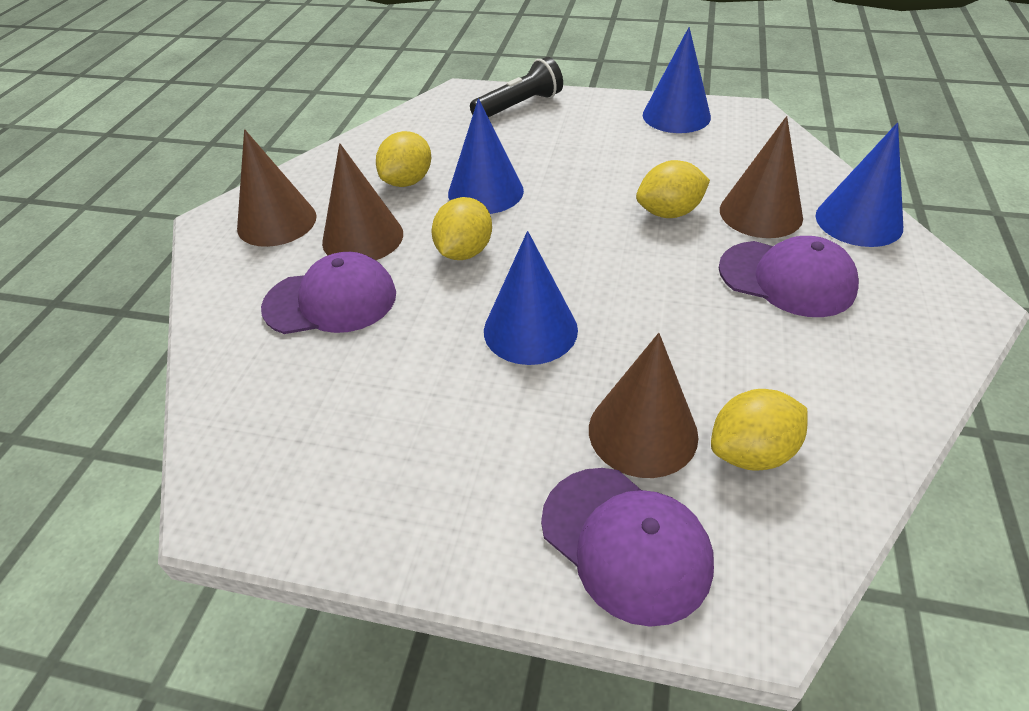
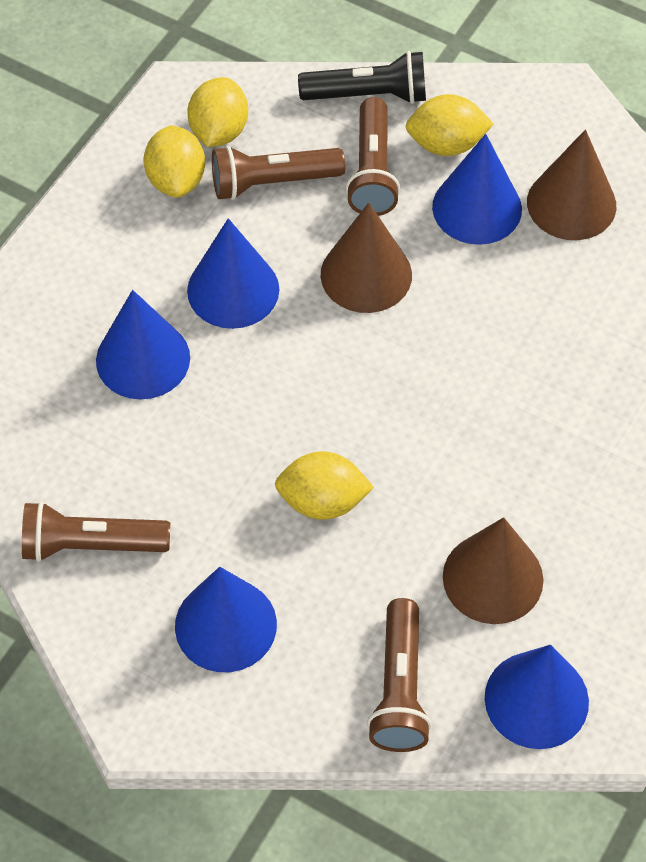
blue cone: [448,99,524,214] [484,231,578,365] [643,27,711,133] [815,123,903,247] = 4 -> [96,290,190,400] [175,567,277,672] [187,218,279,329] [432,134,522,245] [485,645,589,749] = 5
brown cone: [237,129,317,247] [322,143,403,260] [589,333,699,478] [720,116,803,238] = 4 -> [321,203,412,313] [443,517,543,624] [527,130,616,240] = 3
brown flashlight: none = 0 -> [22,501,170,562] [212,146,345,200] [346,97,400,216] [367,598,431,752] = 4
purple cap: [261,252,396,334] [541,468,714,627] [718,236,859,317] = 3 -> none = 0

